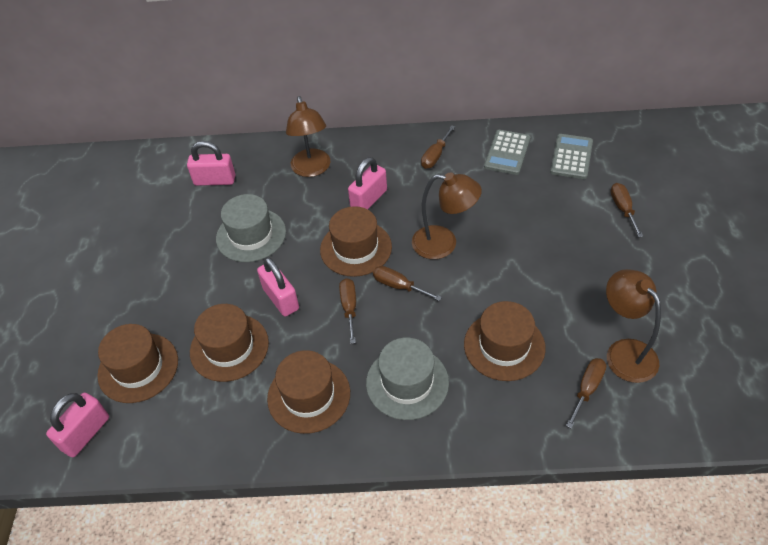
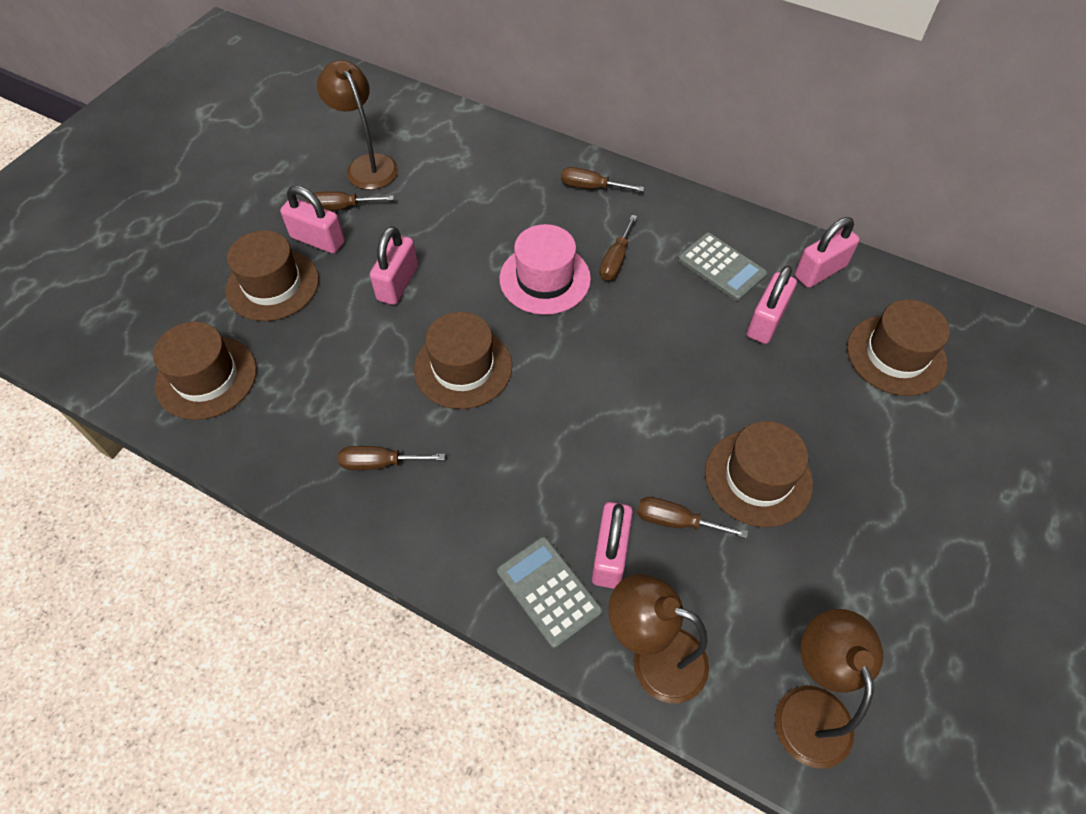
grey hat: [216,194,286,262] [366,337,449,420] = 2 -> none = 0
pink hat: none = 0 -> [499,224,591,315] = 1
pink padlock: [46,393,109,457] [187,141,235,186] [257,257,299,317] [348,157,387,209] = 4 -> [280,185,345,254] [370,226,418,305] [592,502,633,589] [747,266,797,344] [795,217,860,288] = 5

